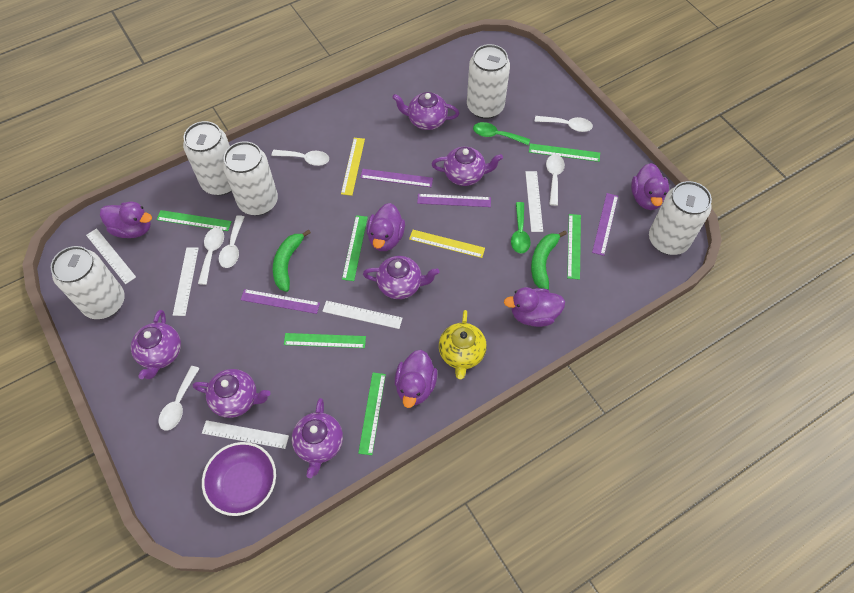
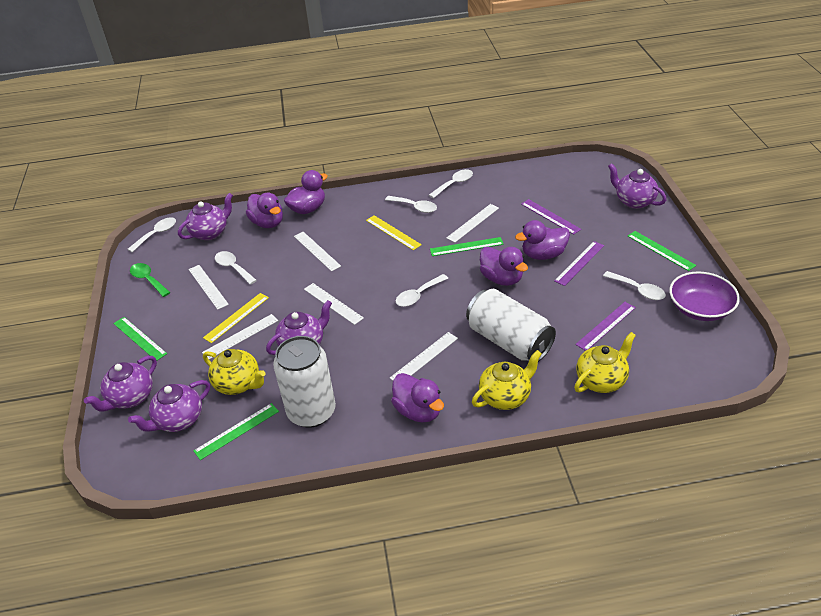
green banana: [273,230,311,292] [531,231,567,290] = 2 -> none = 0
green ruler: [156,210,232,231] [284,333,366,348] [342,215,368,281] [358,373,386,455] [529,143,600,162] [567,214,581,280] = 6 -> [113,317,167,361] [194,403,279,460] [430,237,504,256] [628,231,696,271] = 4
green spoon: [473,122,530,145] [511,202,531,253] = 2 -> [130,263,170,297] = 1
purple ruler: [241,289,320,314] [360,169,433,187] [417,194,491,207] [592,193,618,256] = 4 -> [521,199,582,235] [554,241,604,286] [575,302,636,351] = 3
purple teapot: [131,310,181,379] [193,369,270,418] [292,398,343,478] [363,256,439,299] [392,92,459,130] [432,147,503,186] = 6 -> [84,356,157,412] [128,380,210,432] [178,193,233,240] [266,300,332,355] [608,163,666,209] = 5
white can: [51,246,125,319] [183,121,231,195] [223,141,278,215] [467,44,510,119] [649,181,712,255] = 5 -> [273,336,336,428] [466,289,556,362] = 2
white ruler: [86,228,136,284] [173,247,199,316] [202,420,289,449] [322,301,402,329] [525,171,543,232] = 5 -> [188,265,229,310] [202,314,278,359] [294,232,341,271] [304,283,364,325] [390,332,458,381] [446,204,499,243] = 6
yellow teapot: [439,310,487,379] = 1 -> [203,349,266,395] [472,350,542,410] [574,332,636,393] = 3

